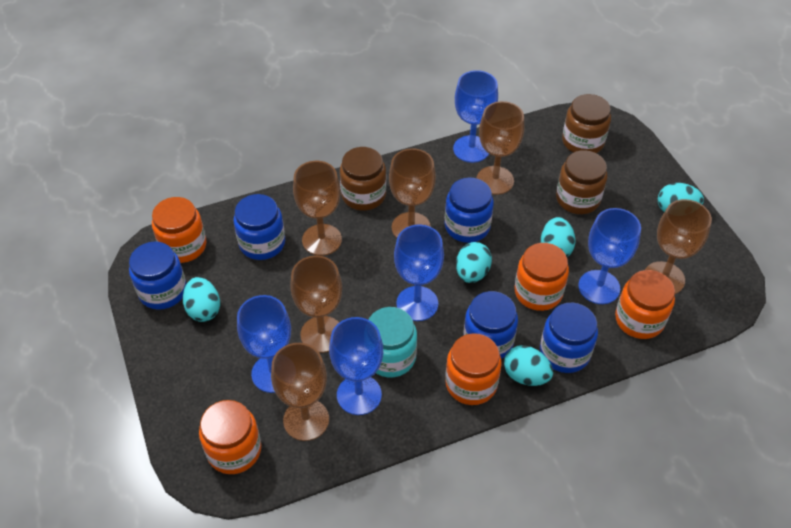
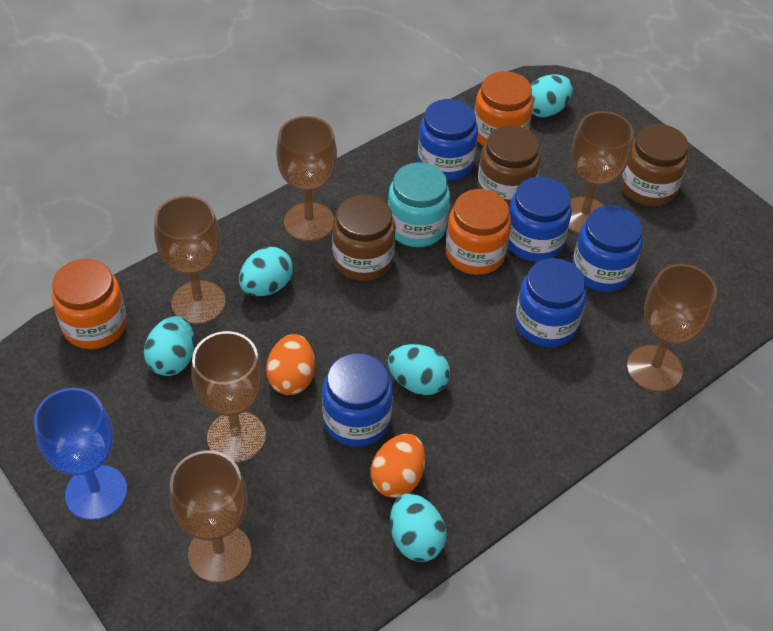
blue goblet: [237,295,291,393] [329,317,383,415] [394,224,444,321] [453,70,498,163] [578,208,641,304] = 5 -> [34,388,127,520] = 1
orange egg: none = 0 -> [266,334,315,395] [371,434,425,498] = 2
orange jar: [152,197,206,263] [199,400,261,474] [445,333,502,405] [515,243,569,311] [615,270,675,339] = 5 -> [52,259,127,349] [446,189,511,275] [474,71,533,146] = 3

